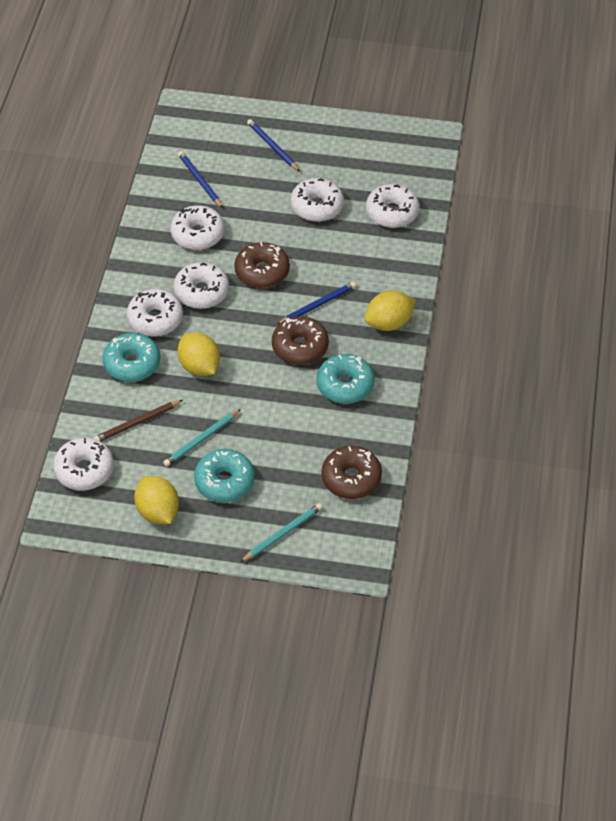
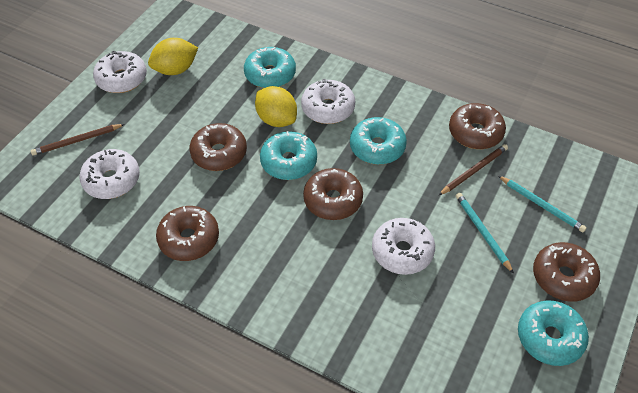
blue pencil: [178,151,223,208] [247,119,300,171] [277,282,356,325] = 3 -> none = 0
brown donut: [234,242,290,288] [272,316,329,365] [322,446,382,499] = 3 -> [156,206,219,261] [190,123,247,171] [303,168,363,220] [449,103,506,149] [533,242,600,302] = 5
brown pencil: [93,400,183,441] = 1 -> [31,124,125,156] [438,144,508,196] = 2
turquoise donut: [103,333,160,382] [194,449,255,502] [316,354,375,404] = 3 -> [244,47,296,88] [260,131,317,180] [350,117,407,165] [518,300,589,366] = 4
white donut: [53,438,114,491] [126,289,183,336] [170,205,225,250] [173,262,229,309] [291,178,344,222] [366,184,420,228] = 6 -> [80,149,140,199] [93,51,147,93] [301,79,355,124] [372,218,435,275] = 4
yellow lemon: [134,476,179,524] [177,332,220,376] [365,291,416,331] = 3 -> [148,38,198,75] [255,86,297,127] = 2

